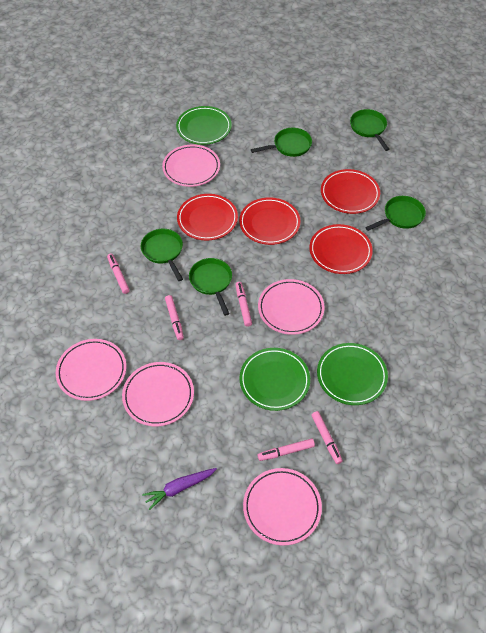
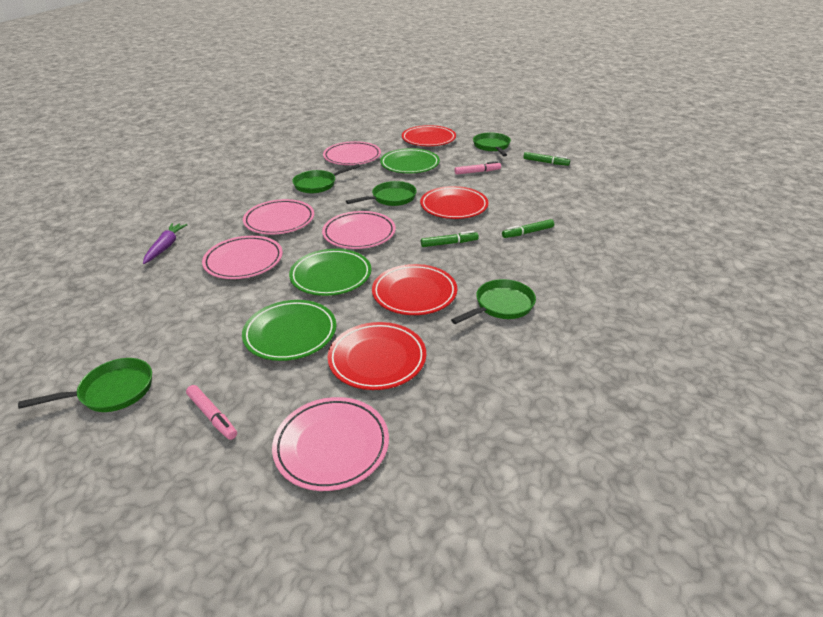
green marker: none = 0 -> [421,231,479,247] [502,219,554,238] [523,152,570,166] = 3
pink marker: [107,254,130,294] [165,295,184,340] [236,282,252,327] [258,438,315,461] [311,411,343,464] = 5 -> [186,385,237,440] [454,161,501,175] = 2

